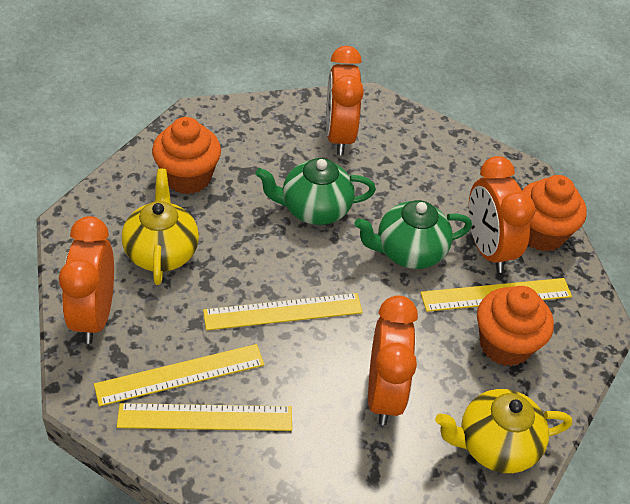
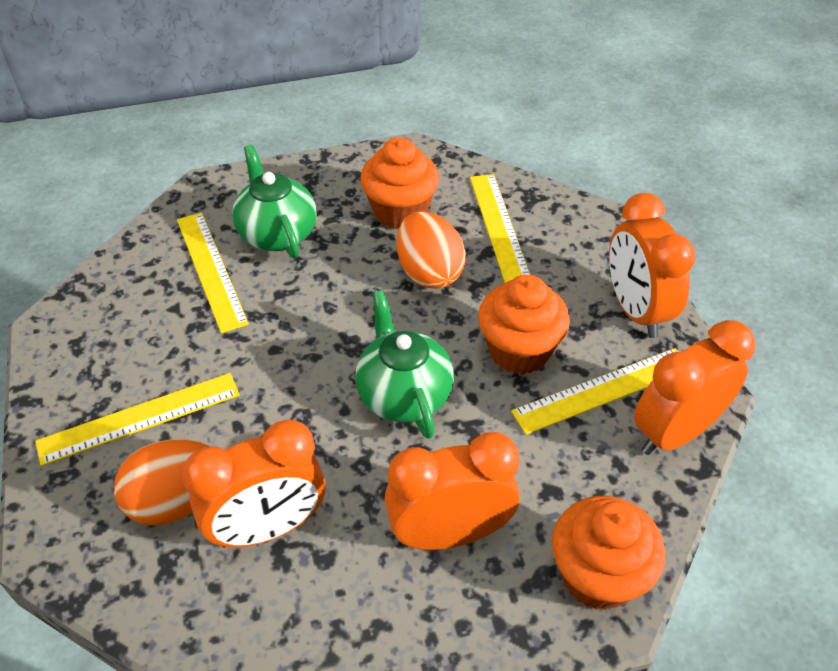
orange egg: none = 0 -> [114,439,211,526] [397,211,466,288] = 2
yellow teapot: [122,169,199,285] [435,389,572,473] = 2 -> none = 0

